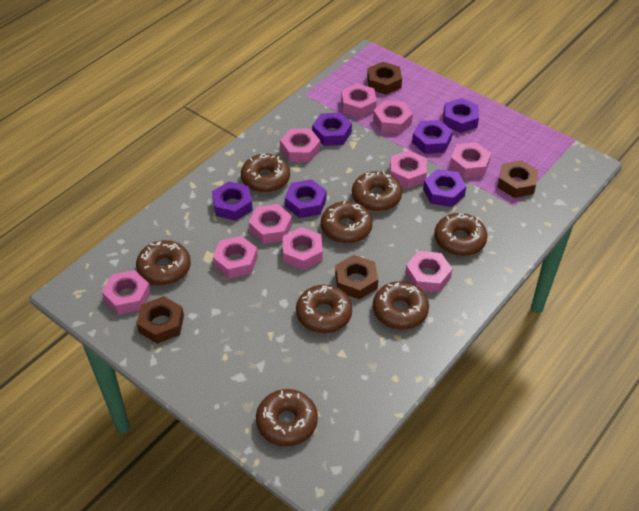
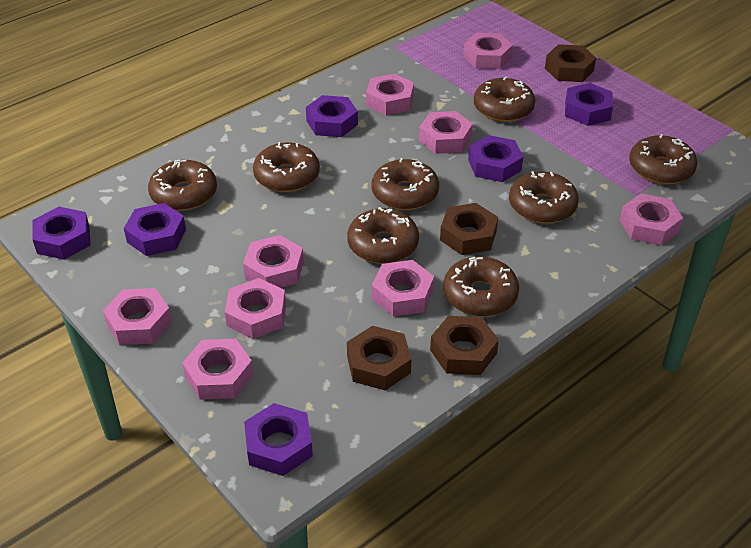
pink nut: [102,270,151,315] [213,236,258,279] [249,204,292,244] [280,128,320,162] [283,227,323,270] [341,83,377,118] [373,100,413,134] [390,150,427,188] [405,251,452,293] [450,142,491,178] = 10 -> [103,288,172,345] [182,339,254,400] [225,278,286,339] [243,235,304,288] [366,74,414,116] [372,260,434,317] [419,111,473,154] [463,33,513,69] [620,193,683,245] = 9

